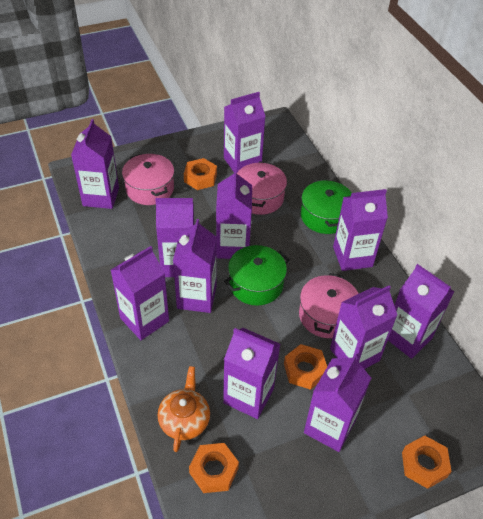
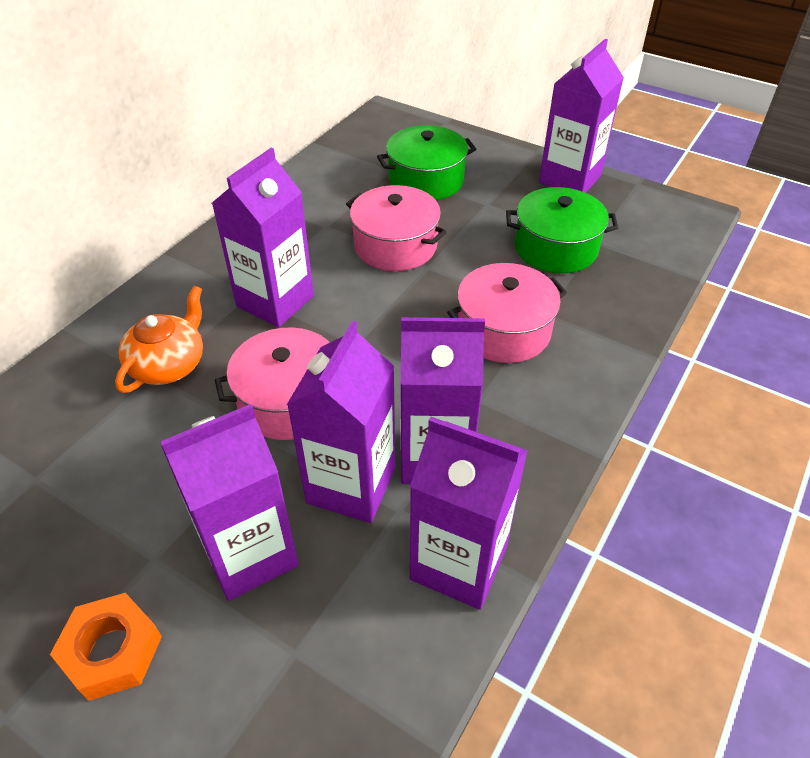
orange nut: [184,158,217,190] [189,443,239,493] [284,344,327,390] [402,435,452,489] = 4 -> [50,593,162,701] = 1
purple carton: [71,119,119,209] [111,246,169,340] [155,198,194,277] [173,219,217,313] [216,169,252,259] [223,328,280,419] [224,92,266,173] [304,354,371,452] [330,285,397,369] [333,189,388,271] [388,264,454,359] = 11 -> [160,404,299,601] [212,148,314,328] [287,321,395,523] [400,317,485,484] [410,417,528,610] [539,39,624,193] = 6

